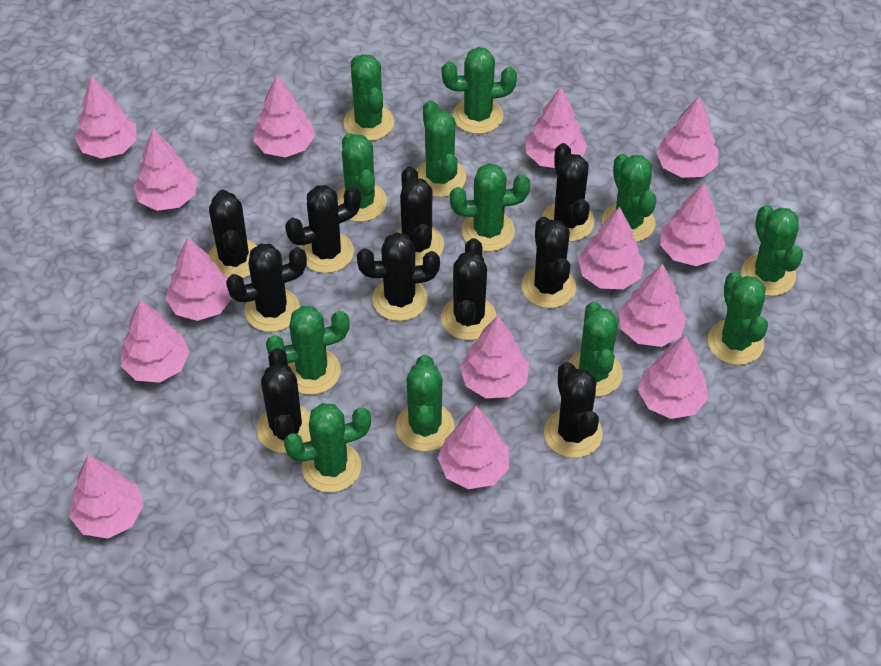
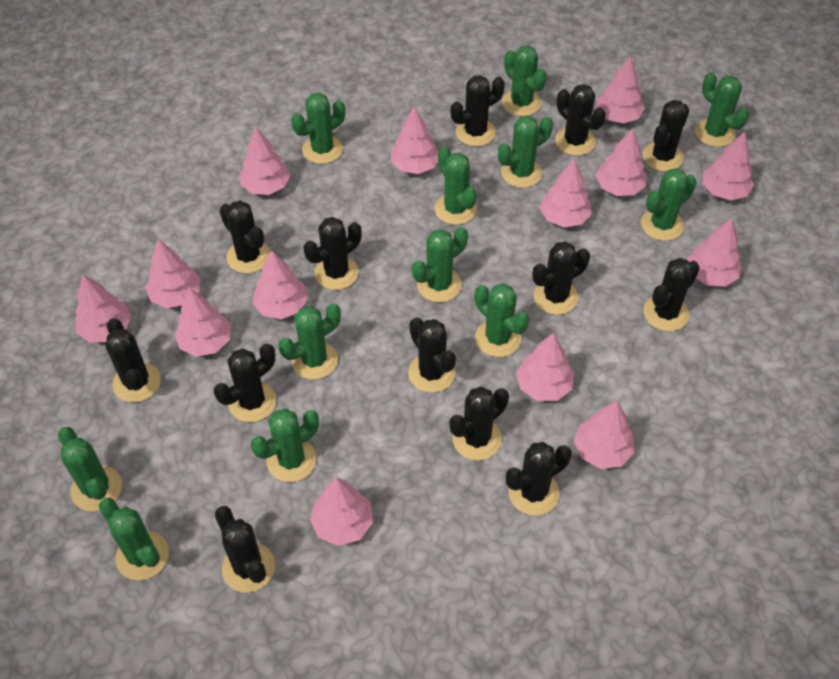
black cactus: [208,190,257,279] [226,244,307,332] [257,348,311,453] [285,185,361,273] [357,232,440,321] [395,166,444,266] [441,238,497,340] [521,217,576,308] [542,143,594,242] [544,362,603,458] = 10 -> [106,318,161,402] [214,344,276,422] [215,506,275,593] [219,200,270,274] [304,217,362,290] [408,317,456,393] [449,387,509,460] [451,75,505,147] [506,442,572,516] [532,242,590,315] [555,84,606,156] [642,100,689,172] [644,258,700,332] = 13

